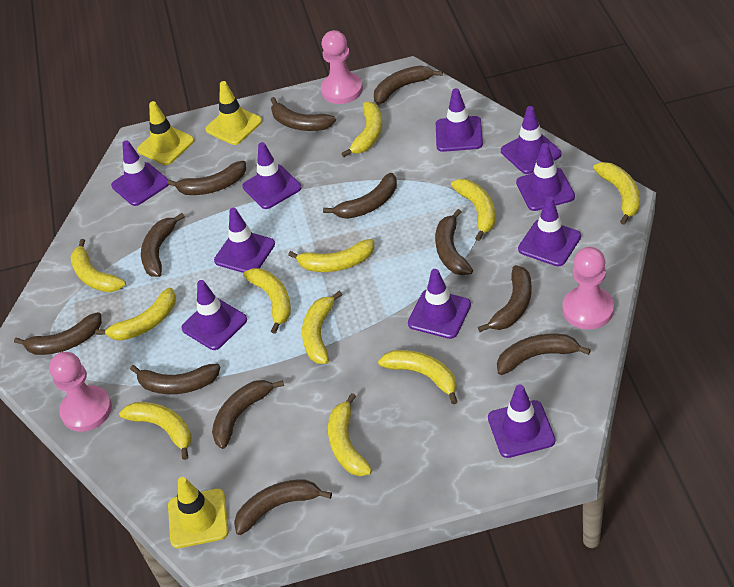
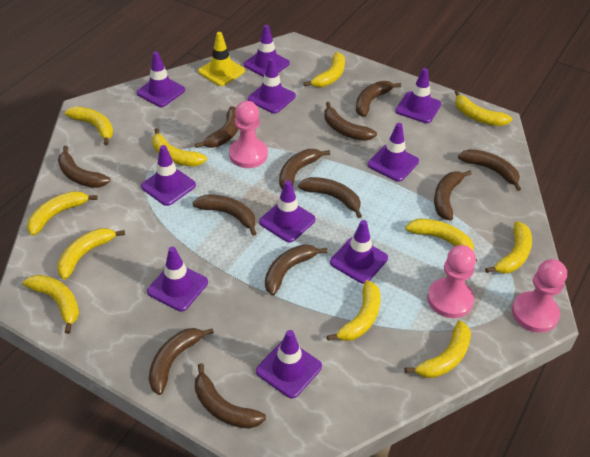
yellow traffic cone: [137,101,194,165] [168,477,229,548] [205,81,262,145] = 3 -> [198,32,245,86] = 1

